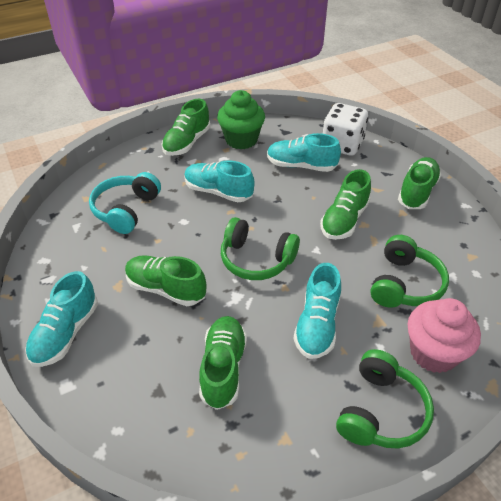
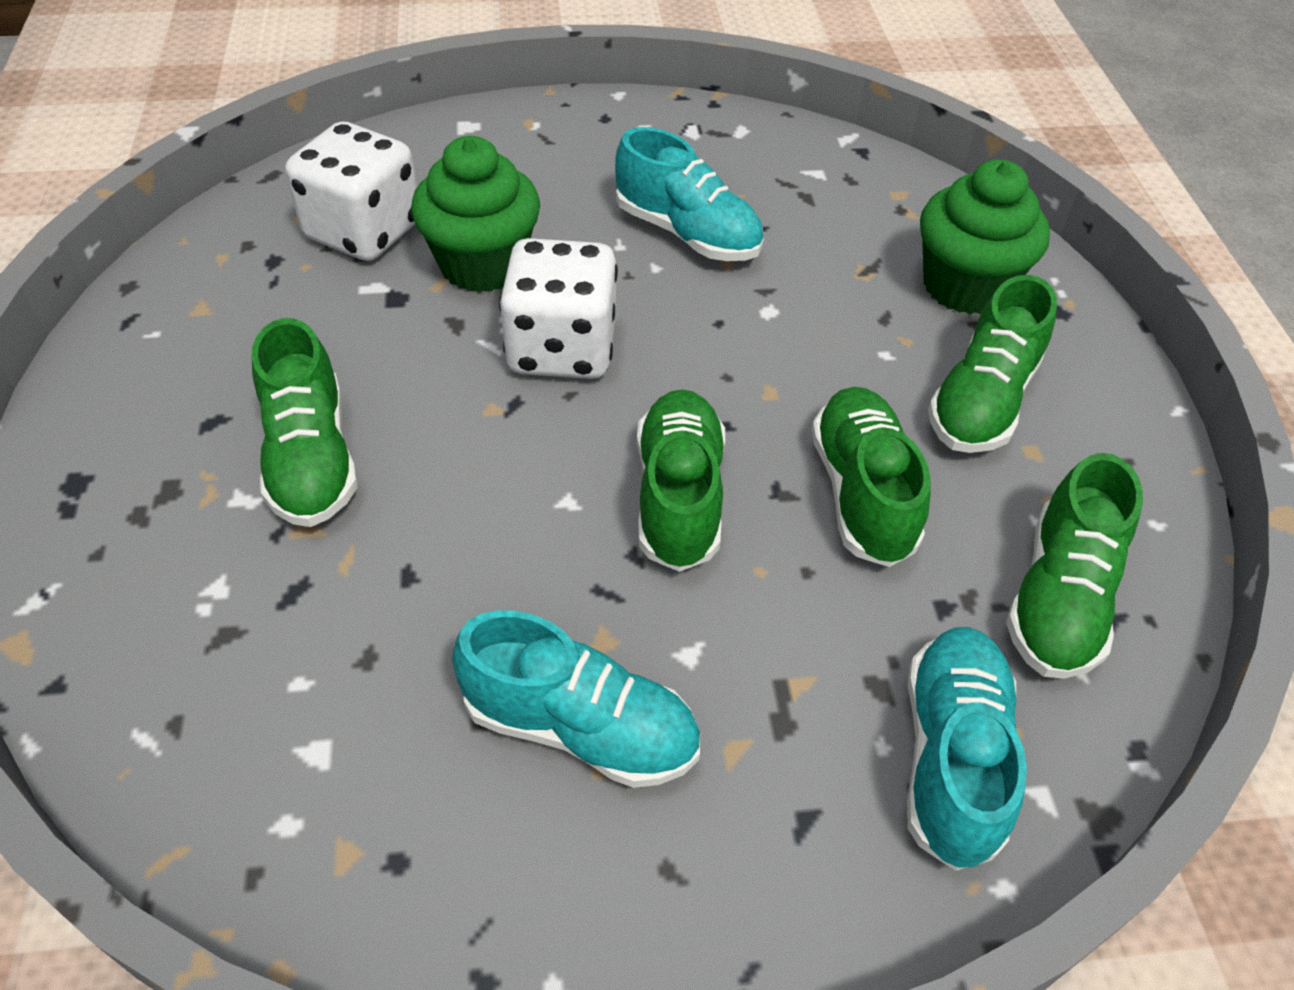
green cupcake: [217,90,265,149] = 1 -> [411,136,540,293] [920,159,1050,314] = 2
green headphones: [221,217,300,280] [336,349,434,448] [370,235,449,308] = 3 -> none = 0
pink cupcake: [408,298,481,373] = 1 -> none = 0
turquoise headphones: [89,172,161,234] = 1 -> none = 0
turquoise shoe: [25,271,98,367] [184,160,255,202] [267,133,341,172] [293,263,341,359] = 4 -> [452,610,700,788] [615,127,764,261] [907,627,1027,871] = 3
white dice: [323,103,368,156] = 1 -> [285,121,417,261] [499,238,618,379] = 2

